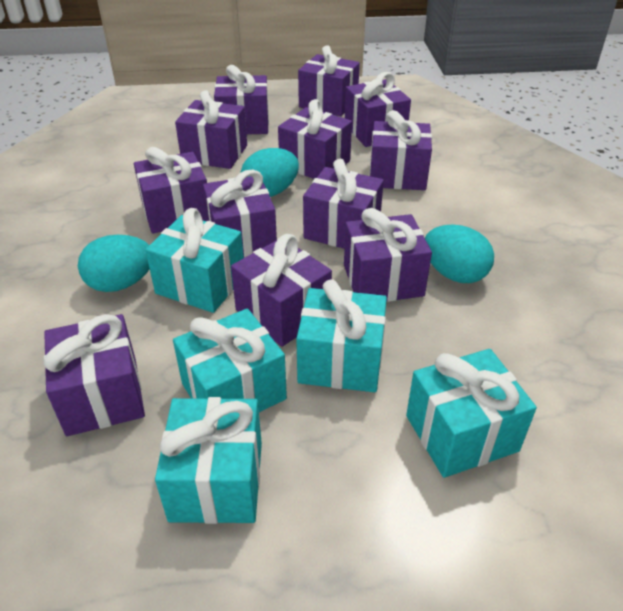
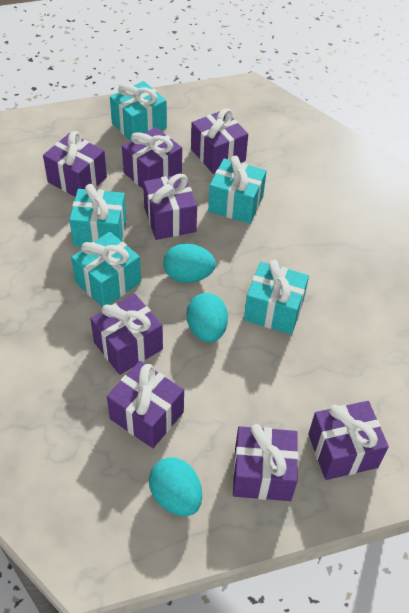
purple gift: [43,314,145,436] [134,147,208,234] [175,90,247,169] [203,170,277,258] [214,65,269,134] [231,234,332,347] [278,99,352,179] [298,45,360,116] [303,159,384,248] [344,208,432,302] [345,72,411,147] [370,110,432,190] = 12 -> [43,131,107,197] [90,294,163,375] [107,361,184,448] [122,127,182,189] [143,174,197,240] [191,108,248,174] [233,424,298,501] [308,401,389,480] = 8

